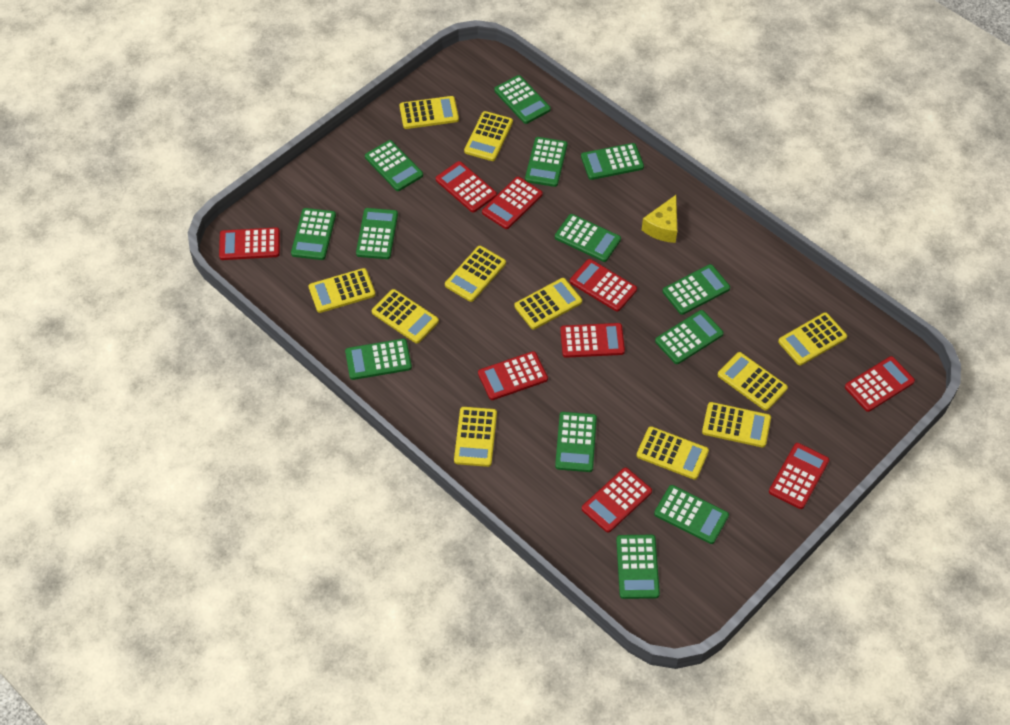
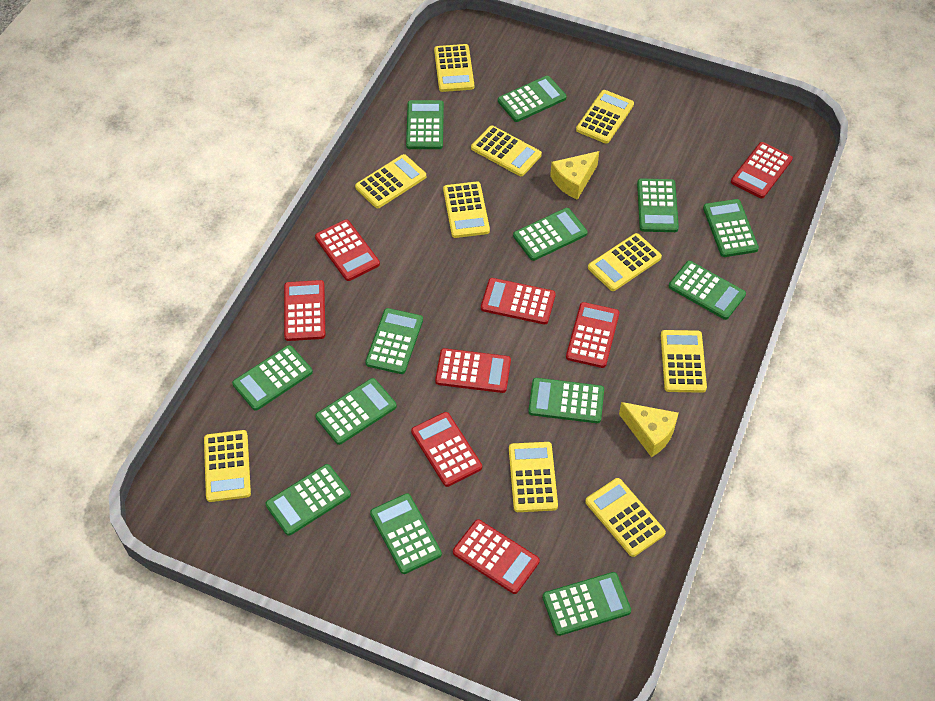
red calculator: [219,227,280,260] [436,161,497,212] [478,351,548,400] [482,177,543,229] [560,323,625,358] [570,259,637,312] [582,468,652,532] [769,443,829,509] [845,356,915,412] = 9 -> [284,280,325,341] [315,219,380,281] [411,412,482,487] [435,348,511,393] [453,519,540,594] [481,278,556,324] [566,302,620,368] [731,142,793,198] = 8
yellow calculator: [309,268,376,313] [372,289,439,343] [399,96,459,129] [445,246,506,302] [454,407,497,467] [464,111,513,161] [514,278,582,329] [636,426,709,480] [702,402,771,447] [718,352,788,411] [778,312,847,365] = 11 -> [204,430,251,502] [355,154,426,208] [434,44,474,92] [443,181,490,238] [471,125,542,176] [509,442,558,512] [576,90,634,144] [585,478,666,557] [588,233,662,291] [661,330,707,393] = 10
yellow cheese: [642,195,677,243] = 1 -> [550,151,599,200] [619,402,679,457] = 2

